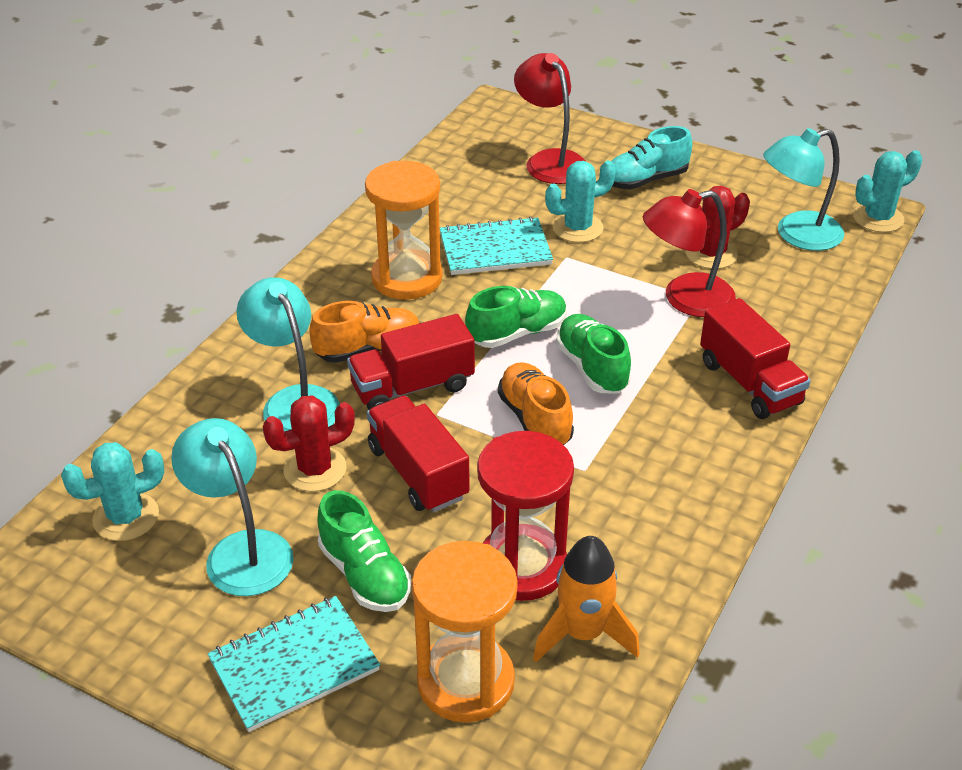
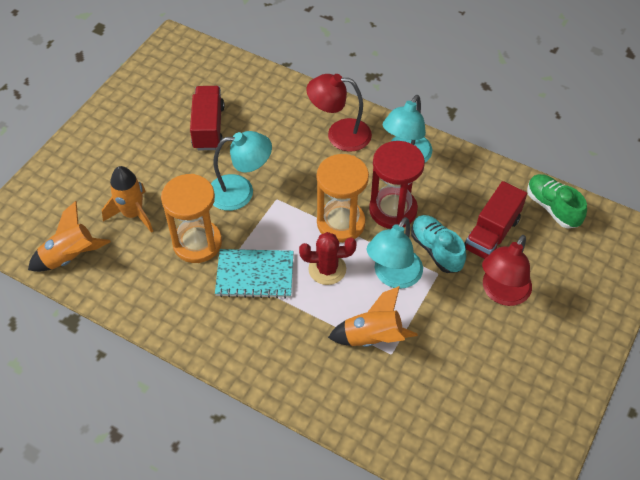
green shoe: [317,490,411,612] [465,286,567,348] [556,314,631,393] = 3 -> [527,174,587,228] = 1
orange rocket: [533,536,640,662] = 1 -> [28,201,111,272] [102,166,153,233] [328,286,418,347] = 3
orange shoe: [309,301,420,363] [498,362,574,445] = 2 -> none = 0
red cactus: [263,396,355,492] [686,186,750,269] = 2 -> [299,232,356,285] = 1
red truck: [347,314,475,410] [367,396,470,512] [700,298,810,419] = 3 -> [190,86,225,150] [464,181,527,259] = 2
turquoise cactus: [61,442,165,541] [545,161,616,243] [853,150,922,232] = 3 -> none = 0
turquoise notebook: [207,596,380,732] [440,217,553,275] = 2 -> [215,249,294,299] = 1

